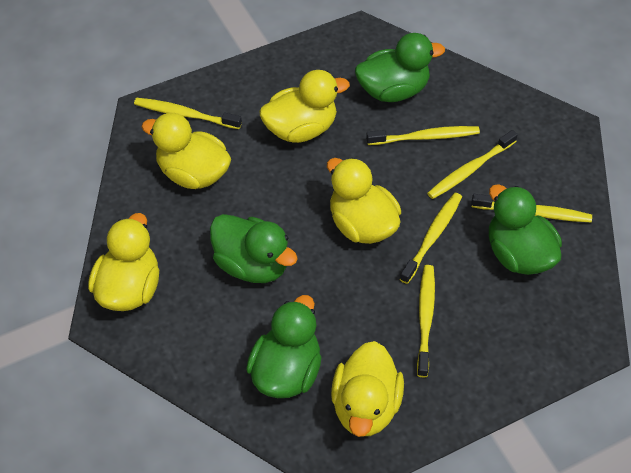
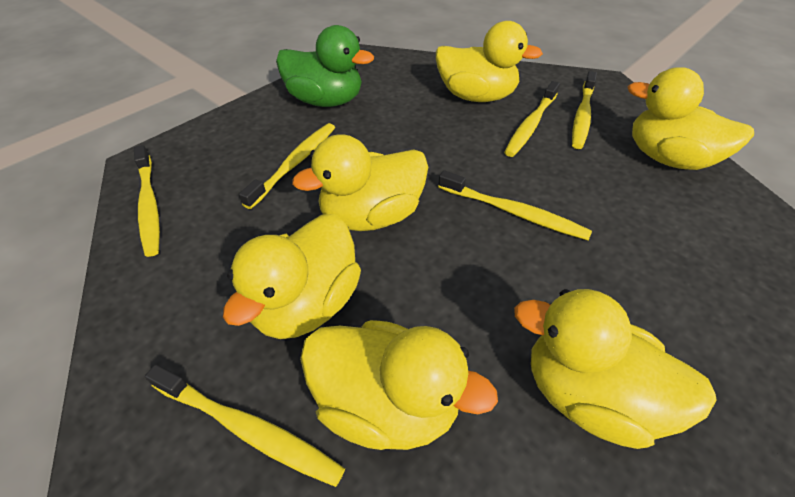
green duck: [210,214,298,283] [246,295,322,398] [355,33,445,102] [489,184,562,275] = 4 -> [276,25,374,107] = 1
yellow duck: [88,213,159,311] [141,113,231,189] [259,70,350,143] [327,158,401,244] [331,341,404,437] = 5 -> [223,214,361,339] [292,134,428,231] [300,320,498,450] [436,21,543,102] [514,289,717,449] [627,67,754,170] = 6

